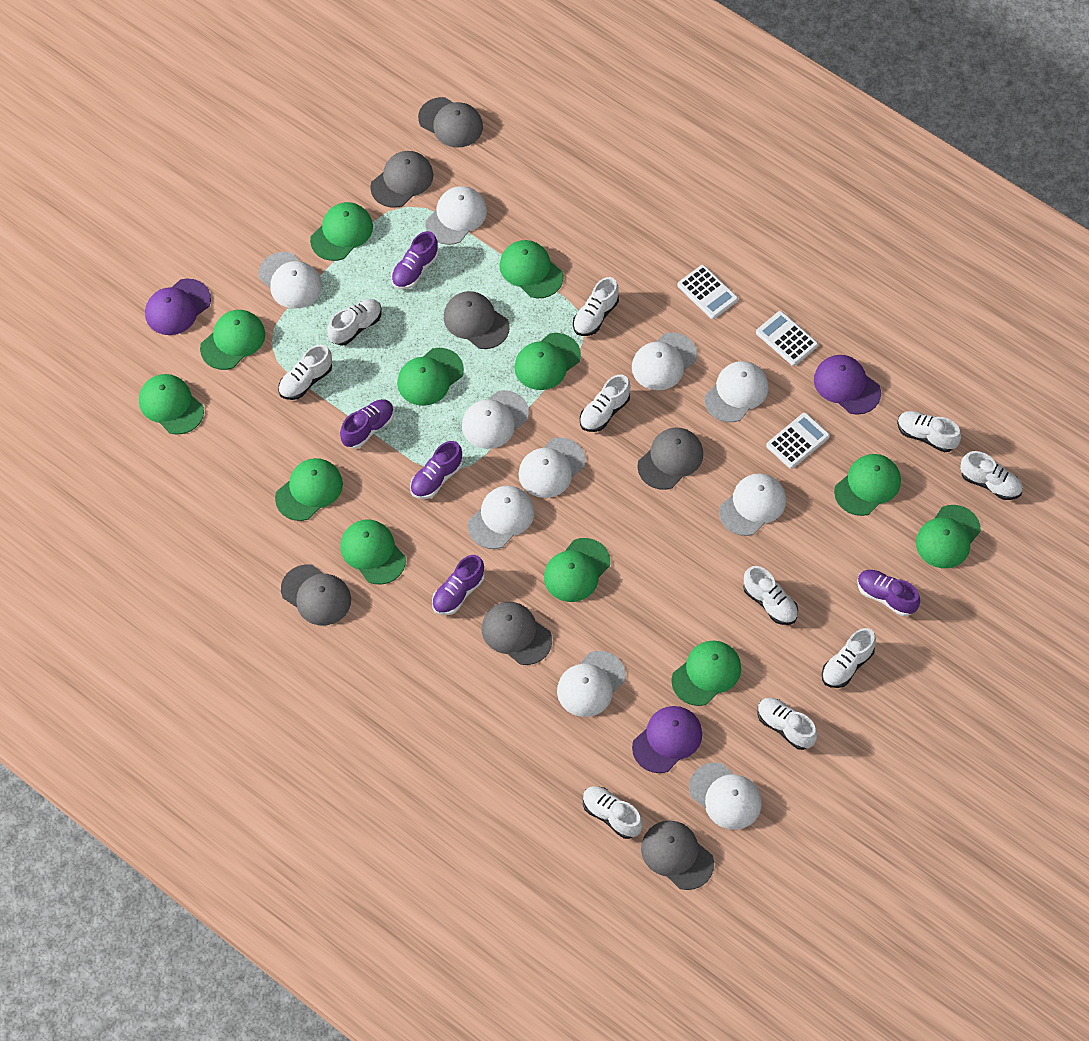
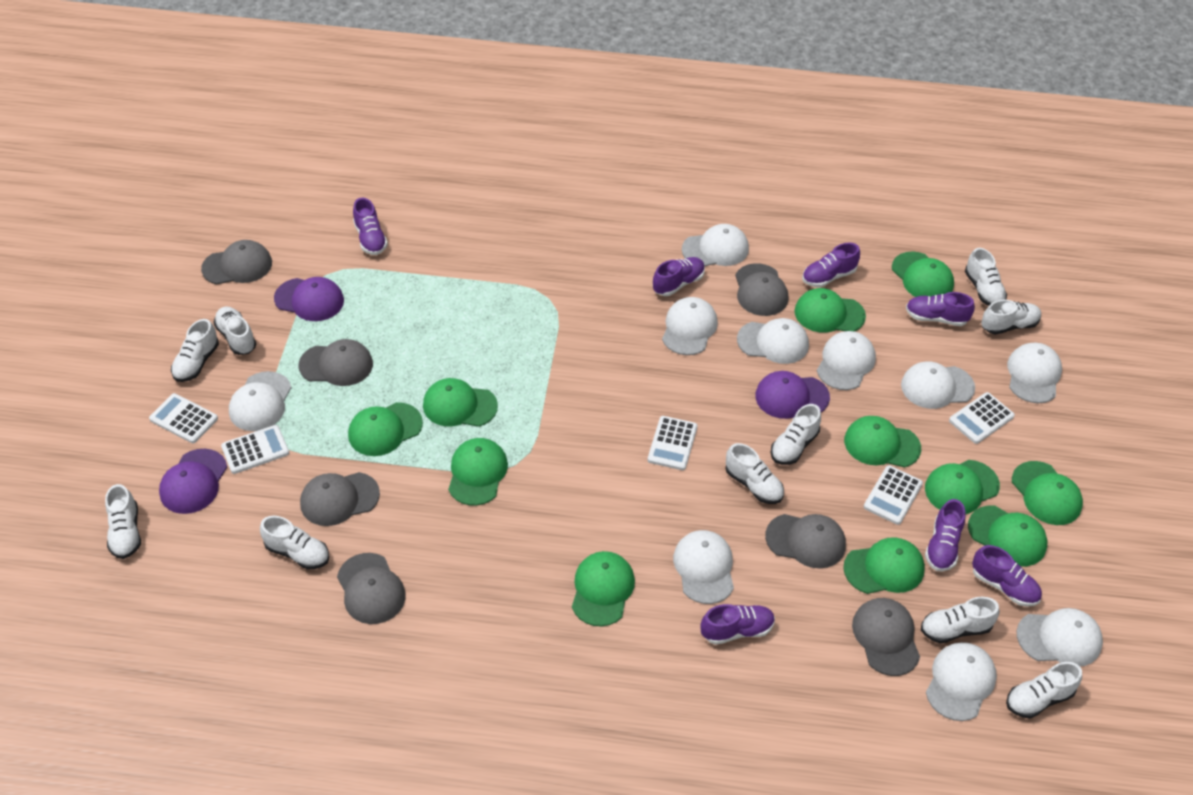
green cap: [139,374,204,435] [200,310,265,370] [275,458,343,521] [310,202,373,261] [340,520,406,584] [397,348,464,406] [499,240,563,298] [514,333,581,390] [544,538,610,602] [671,641,741,706] [834,454,901,516] [916,505,981,568] = 12 -> [348,402,423,456] [423,378,498,427] [448,438,508,506] [572,551,635,627] [794,288,866,333] [843,537,925,594] [844,416,921,467] [892,251,954,297] [925,460,1000,514] [968,506,1047,566] [1012,461,1083,525] = 11
purple shoe: [340,399,394,448] [391,231,438,289] [410,441,462,499] [432,555,484,615] [857,570,920,616] = 5 -> [353,198,388,255] [653,257,705,296] [701,604,775,645] [802,243,860,287] [906,292,975,326] [925,499,966,571] [972,545,1042,607] = 7
white calculator: [677,265,738,319] [756,311,818,366] [766,413,830,469] = 3 -> [149,393,218,443] [221,425,289,474] [648,416,698,470] [863,465,923,525] [949,392,1015,444] = 5

